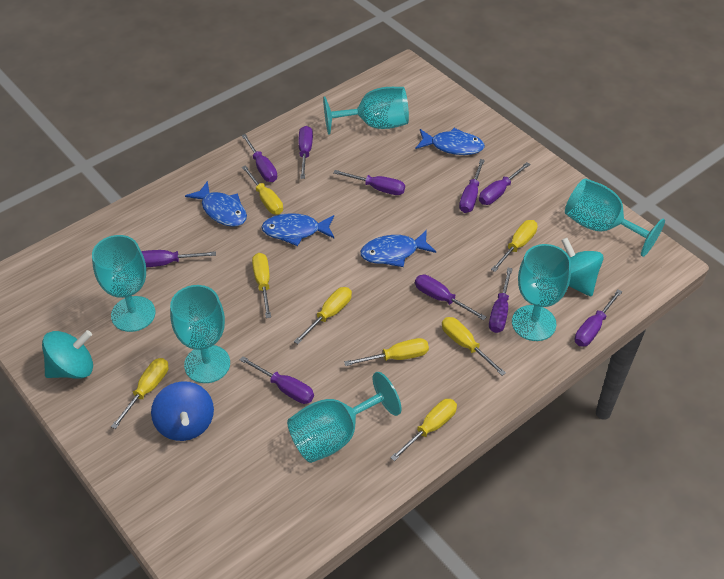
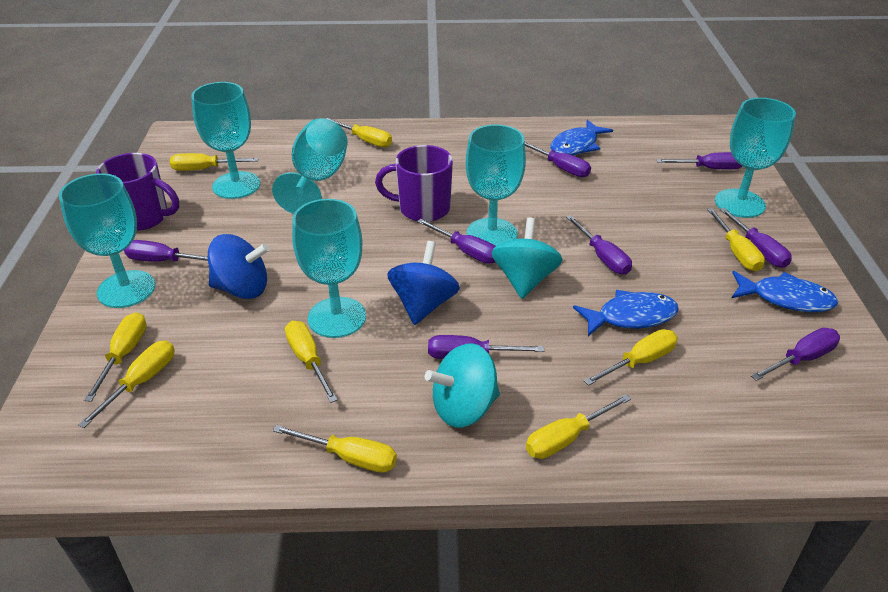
blue fish: [185,181,247,227] [261,213,334,246] [360,230,436,267] [416,128,485,155] = 4 -> [550,120,613,155] [573,290,679,336] [732,271,838,312] = 3
blue spinning top: [151,381,214,441] = 1 -> [208,234,270,299] [387,241,460,325] = 2
purple mug: none = 0 -> [96,153,179,231] [375,145,453,222] = 2
purple screwdriver: [141,250,216,267] [240,356,314,404] [241,134,277,182] [298,126,313,179] [333,170,405,195] [415,275,486,320] [459,159,485,213] [479,162,530,205] [489,268,513,333] [575,289,622,347] = 10 -> [124,240,208,262] [417,219,496,264] [428,335,544,359] [525,142,591,177] [566,215,632,275] [656,152,742,169] [719,208,792,268] [751,328,840,381] = 8
yellow screwdriver: [111,358,168,429] [242,165,283,215] [252,253,271,318] [294,287,352,344] [344,338,429,366] [390,399,457,461] [442,317,506,376] [491,220,538,272] = 8 -> [78,340,175,428] [84,312,147,402] [170,153,259,171] [273,425,397,473] [285,321,338,403] [326,118,392,147] [526,394,631,459] [584,329,678,386] [707,208,765,271] = 9

